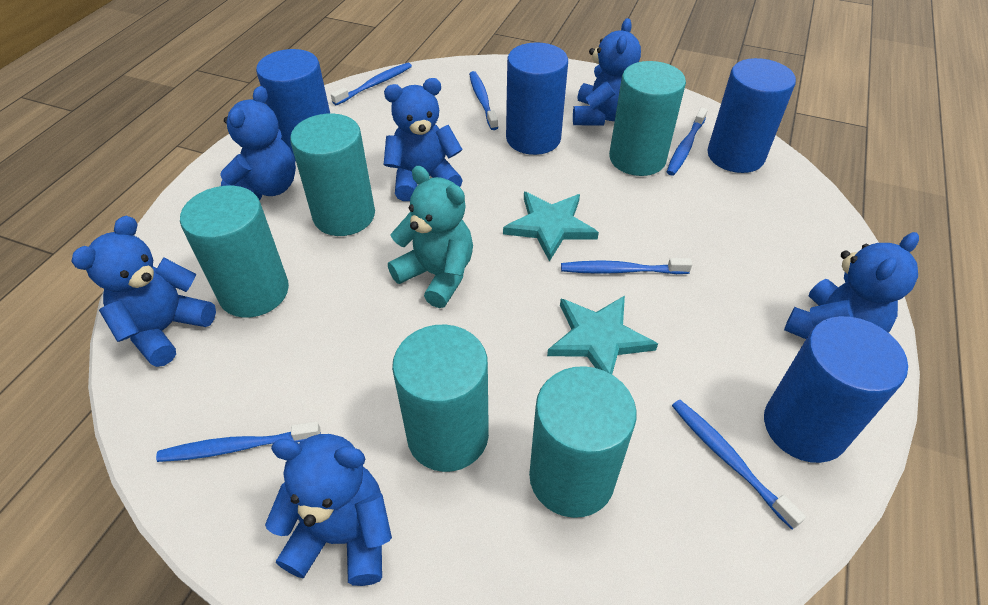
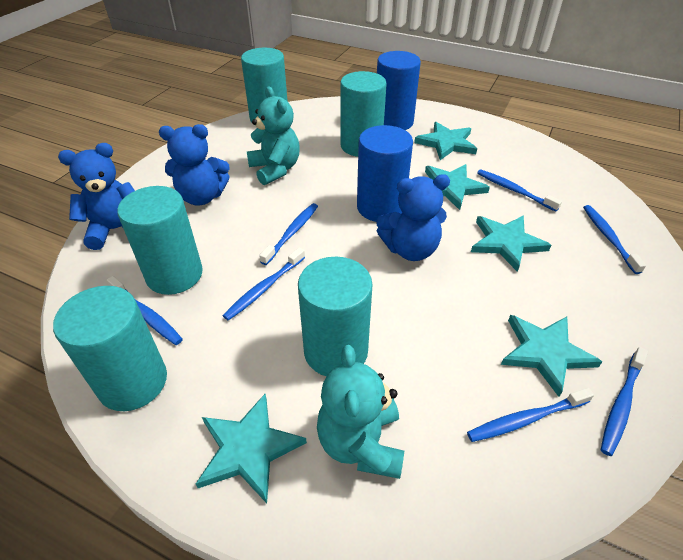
blue cylinder: [256,49,330,161] [506,42,568,155] [708,58,796,173] [764,316,908,463] = 4 -> [357,125,413,222] [377,51,421,130] = 2
blue teddy bear: [71,216,216,367] [220,86,296,200] [265,434,392,586] [384,78,463,201] [573,18,641,126] [784,232,919,339] = 6 -> [58,143,135,250] [159,124,230,205] [376,174,450,261] = 3
blue toothbrush: [156,422,321,462] [331,63,412,105] [469,71,498,130] [561,258,692,274] [667,107,708,176] [672,400,806,529] = 6 -> [107,276,183,345] [223,247,305,321] [259,203,318,265] [467,388,594,442] [477,169,562,212] [583,205,646,274] [601,347,648,456] = 7
turquoise star: [503,192,599,262] [547,296,658,375] = 2 -> [196,394,307,503] [414,122,477,160] [425,164,490,210] [471,216,551,272] [501,315,602,397] = 5
turquoise teddy bear: [388,166,473,308] = 1 -> [247,86,300,185] [317,345,404,479] = 2

